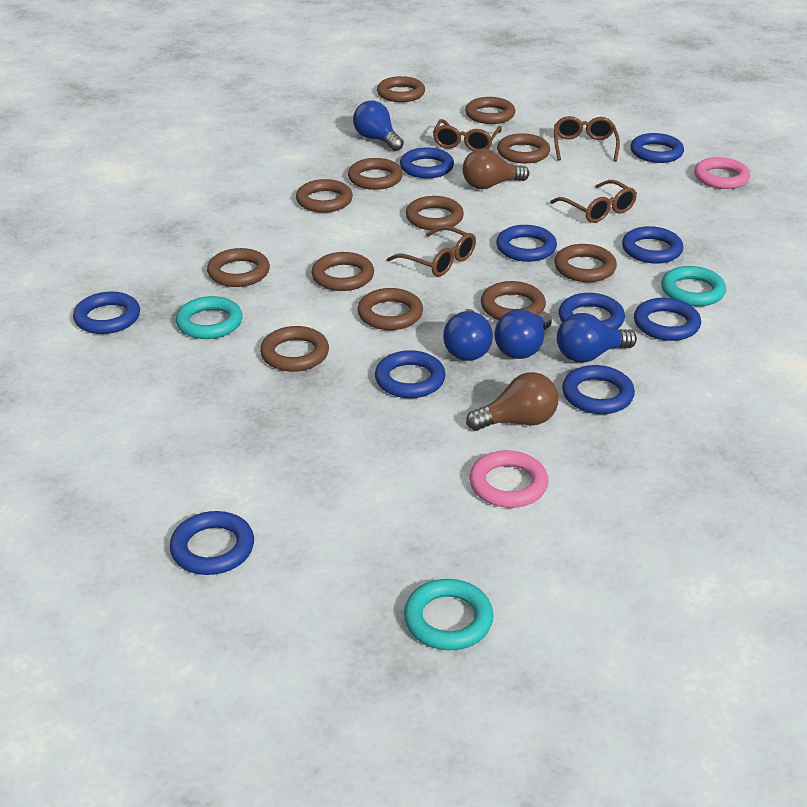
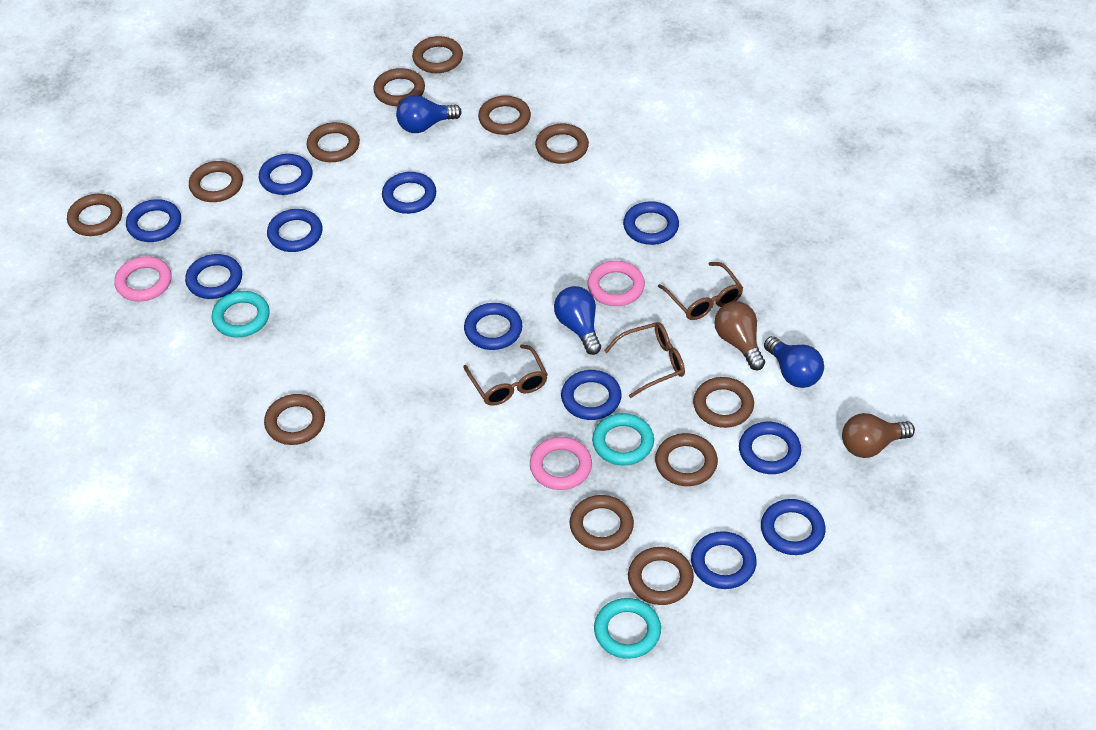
blue light bulb: [353,101,404,151] [443,309,493,361] [494,310,552,359] [557,313,637,363] = 4 -> [396,95,462,133] [554,286,601,355] [764,336,824,388] = 3
blue ring: [73,291,140,334] [170,511,254,575] [375,350,446,398] [400,147,454,178] [496,225,557,262] [559,293,625,329] [562,365,635,414] [622,226,684,264] [631,133,684,163] [634,298,701,341] = 10 -> [126,199,181,242] [185,254,242,299] [259,154,313,195] [267,209,323,252] [382,172,436,214] [464,303,522,350] [561,370,622,420] [623,201,679,245] [691,531,757,589] [739,422,801,474] [761,499,826,555] = 11
brown glasses: [387,226,476,277] [433,119,502,151] [550,180,637,223] [554,116,620,162] = 4 -> [463,344,548,406] [604,322,685,398] [658,262,743,320] = 3
pink ring: [469,450,548,508] [694,157,750,189] = 2 -> [114,256,172,302] [530,437,592,490] [587,261,645,306] = 3

